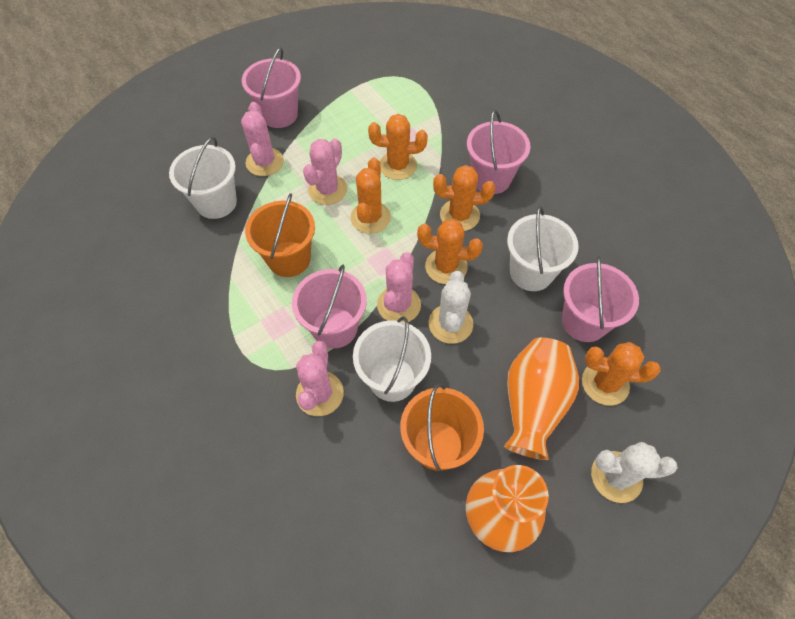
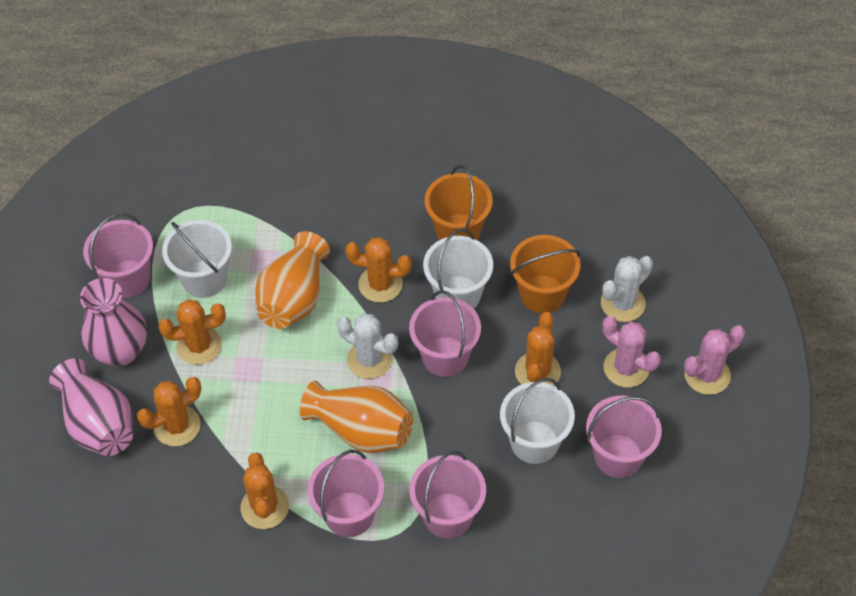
pink bucket: [242,47,301,128] [292,264,367,348] [467,110,531,194] [562,256,639,342] = 4 -> [83,212,153,298] [308,450,384,537] [409,290,481,377] [409,451,486,538] [586,396,662,478] = 5
pink cactus: [241,102,284,176] [296,341,344,416] [303,138,347,205] [377,252,421,322] = 4 -> [603,316,661,388] [684,325,745,395] = 2
pink vase: none = 0 -> [49,358,133,456] [80,278,147,366] = 2

